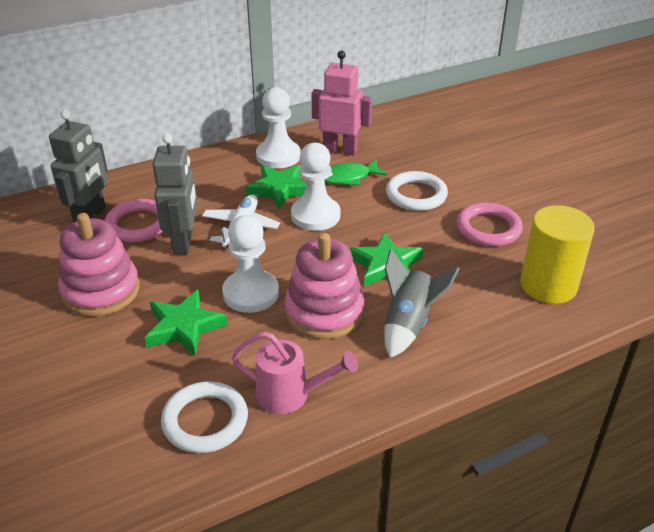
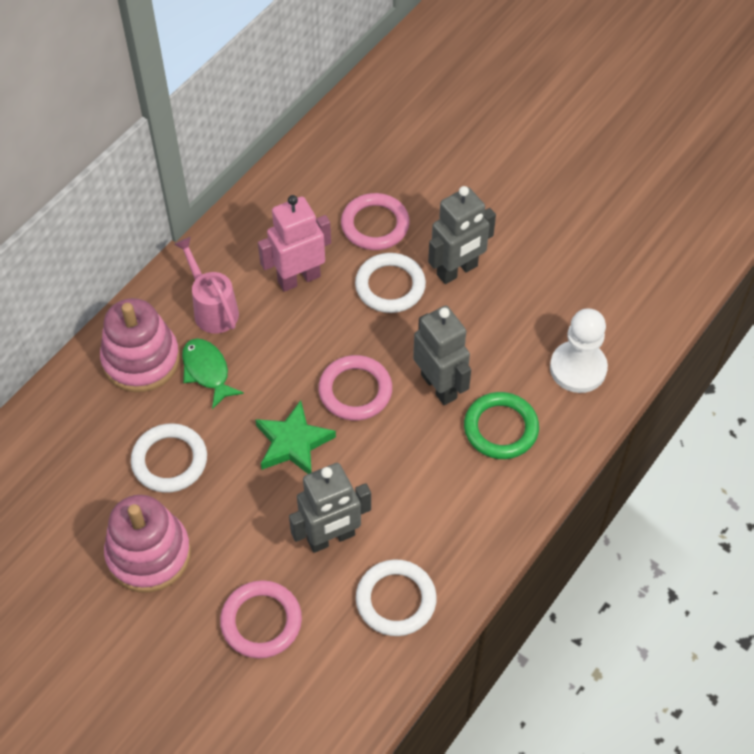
green ring: none = 0 -> [464,392,539,459] = 1
green star: [145,290,228,356] [246,165,306,209] [349,233,423,286] = 3 -> [255,400,336,474] = 1
grey robot: [49,110,108,223] [152,134,197,255] = 2 -> [289,463,371,553] [413,306,471,405] [428,186,496,284] = 3
grey rocket: [384,249,460,358] = 1 -> none = 0
pink ring: [105,199,163,242] [457,202,523,246] = 2 -> [220,580,302,659] [318,355,392,421] [341,193,410,250] = 3
white pawn: [222,215,279,313] [256,87,301,168] [291,143,341,231] = 3 -> [550,308,608,393] = 1
white plane: [202,194,280,247] = 1 -> none = 0
white ring: [161,381,248,453] [386,171,448,211] = 2 -> [131,423,207,493] [355,253,426,313] [356,559,437,636] = 3
yellow cylinder: [520,205,595,304] = 1 -> none = 0

